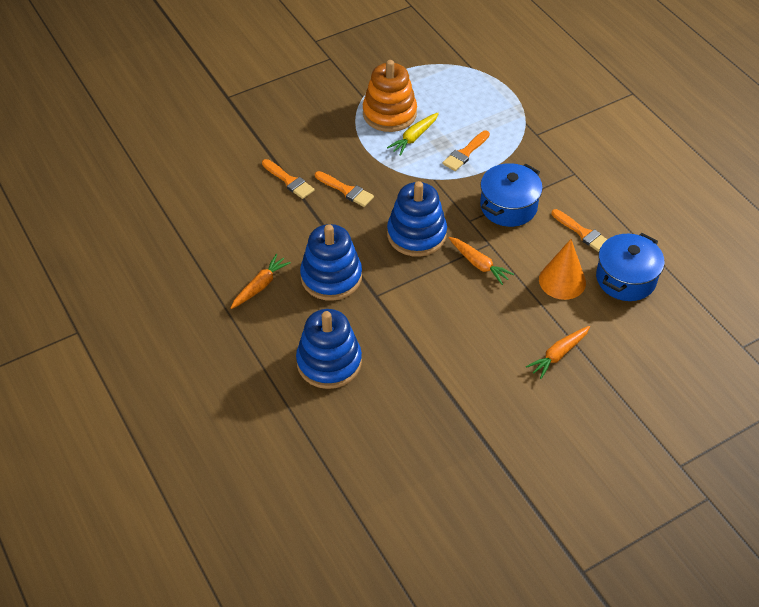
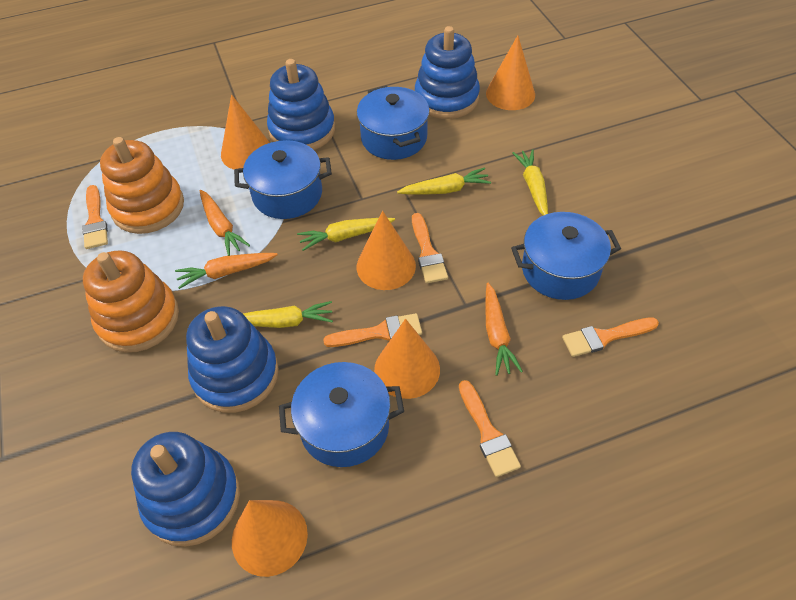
blue pot: [480,163,543,227] [596,233,665,301] = 2 -> [234,140,332,219] [279,362,404,467] [357,85,430,160] [511,212,621,300] = 4
blue stacking toy: [296,309,362,389] [300,224,362,301] [387,181,447,257] = 3 -> [131,432,240,547] [186,306,279,413] [267,59,335,150] [415,26,480,119] = 4
orange brush: [262,159,314,199] [315,171,374,207] [442,130,490,171] [551,209,607,252] = 4 -> [82,185,108,249] [323,313,422,347] [412,213,448,283] [459,380,521,477] [562,317,659,357] = 5
orange cone: [539,239,586,300] = 1 -> [221,95,270,170] [232,500,308,577] [357,211,416,290] [374,319,440,399] [486,35,535,110] = 5
orange stacking toy: [363,60,417,132] = 1 -> [83,250,179,353] [100,137,184,234] = 2
yellow carrot: [387,113,439,156] = 1 -> [242,301,333,328] [297,218,395,251] [397,168,491,195] [512,149,548,216] = 4

